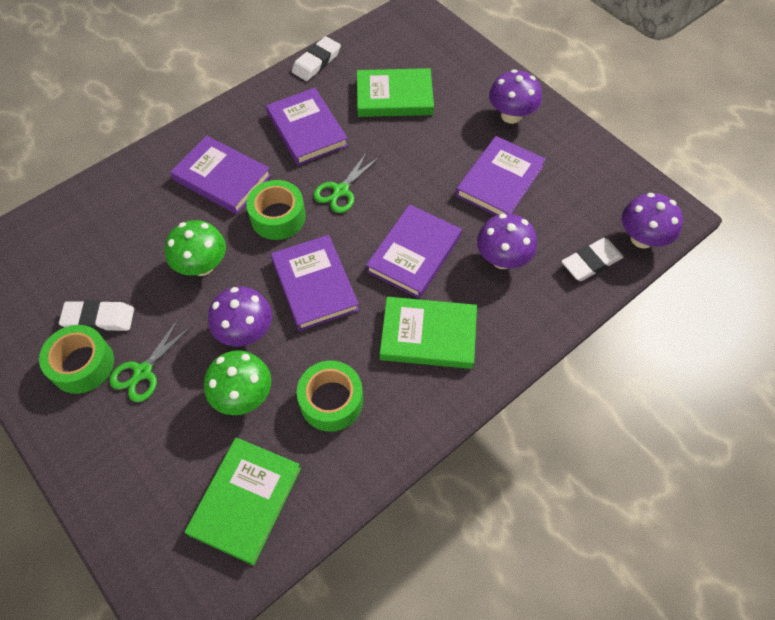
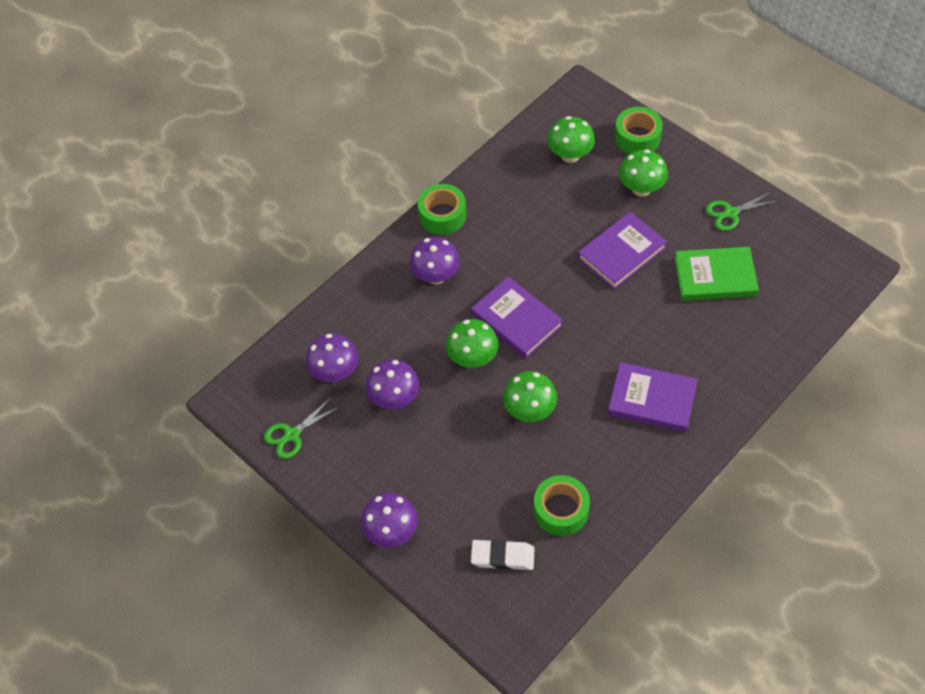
green book: [185,437,301,566] [357,68,434,117] [380,297,477,369] = 3 -> [675,247,759,301] = 1
green mushroom: [165,220,226,276] [204,350,271,415] = 2 -> [446,319,499,368] [503,371,557,422] [547,116,595,163] [619,149,668,197] = 4
purple book: [170,135,271,214] [266,88,348,165] [271,235,359,331] [366,204,462,299] [456,136,546,216] = 5 -> [471,276,563,359] [578,212,667,289] [608,362,698,432] = 3
white eraser: [59,300,134,332] [292,36,341,81] [561,238,623,281] = 3 -> [471,539,534,570] = 1

